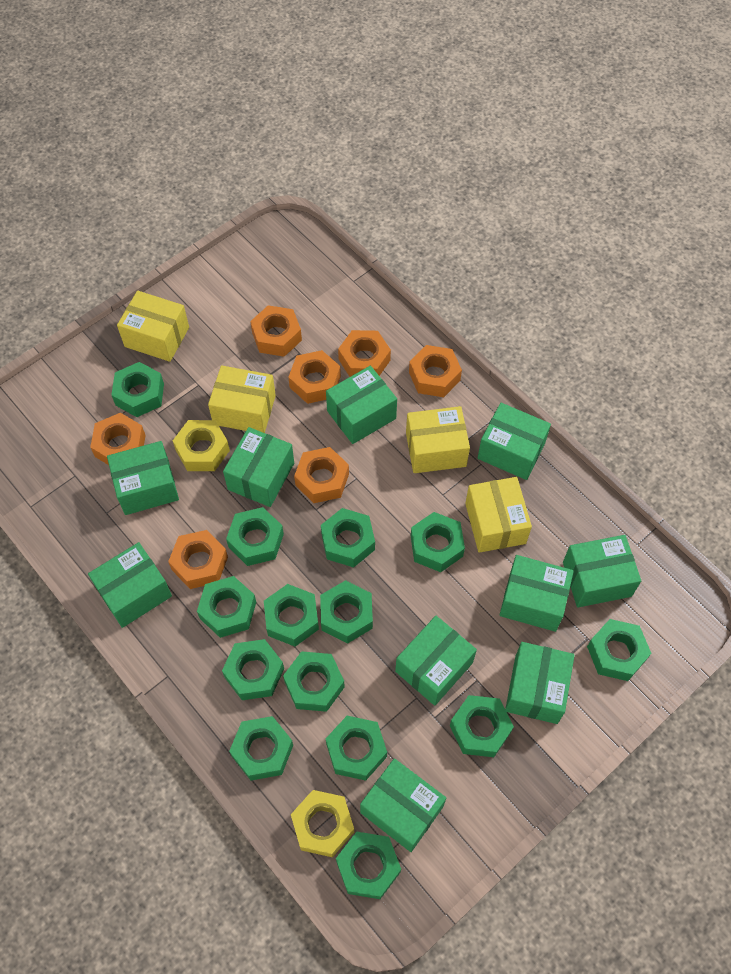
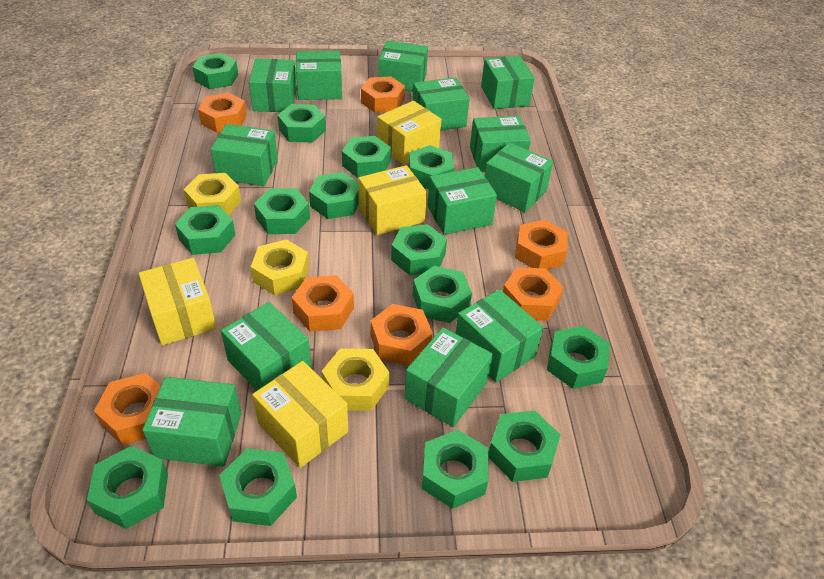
green box: [88,542,172,628] [107,441,179,515] [223,427,294,507] [326,366,397,444] [360,758,446,852] [395,616,477,706] [478,403,551,480] [499,555,574,632] [505,642,575,724] [563,535,641,608] = 10 -> [143,377,241,467] [211,124,278,186] [221,302,312,390] [249,59,297,112] [296,51,342,100] [378,41,428,92] [404,327,493,427] [412,77,470,131] [427,167,497,235] [455,289,543,382] [470,116,531,172] [481,56,535,109] [485,142,553,212] = 13
yellow nut: [173,420,230,471] [291,790,354,857] = 2 -> [184,173,241,215] [251,240,309,295] [322,348,389,411] = 3

